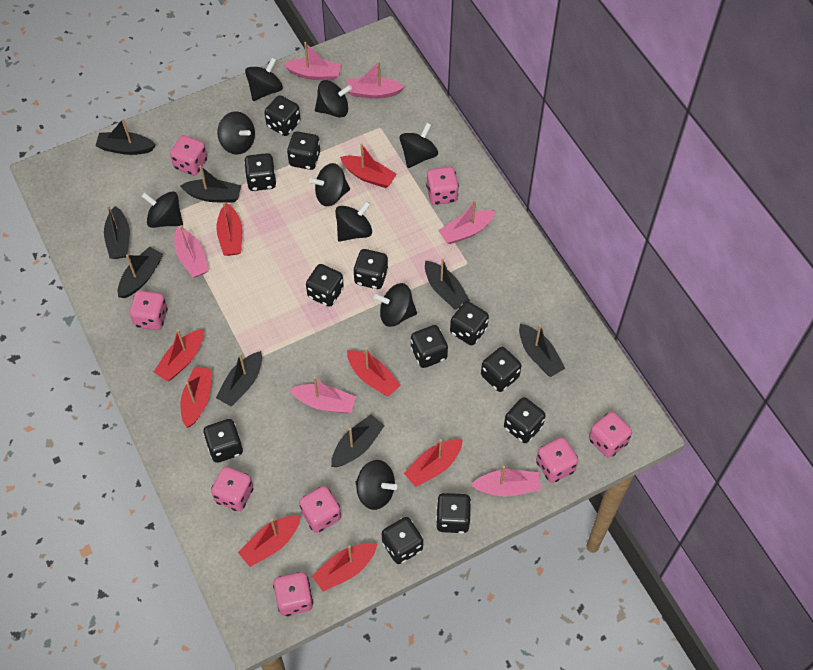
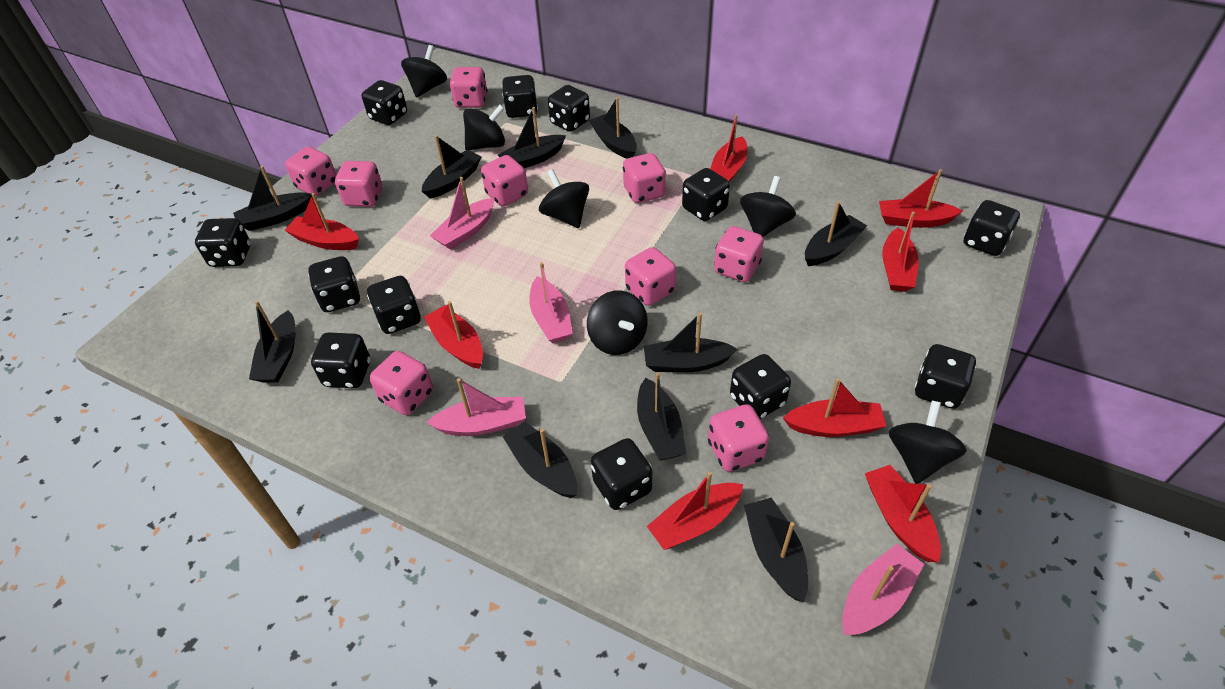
black boat: [95,118,156,155] [104,205,130,259] [118,247,163,298] [180,165,241,202] [216,351,262,406] [331,415,385,467] [425,258,470,310] [519,324,565,377] = 8 -> [233,166,312,231] [249,301,296,383] [421,135,481,199] [498,107,566,168] [503,422,577,498] [589,97,637,159] [637,373,686,460] [644,313,737,373] [744,497,808,603] [805,201,867,266] = 10
black spinning top: [141,191,183,228] [217,111,255,155] [245,57,283,101] [309,163,350,206] [315,80,352,118] [335,201,372,242] [355,460,397,510] [374,283,417,327] [399,123,438,168] = 9 -> [401,45,447,98] [463,104,505,150] [539,169,589,228] [587,290,648,355] [740,176,796,237] [889,401,967,484] = 6
pink boat: [174,225,209,278] [284,42,341,80] [289,377,356,413] [347,61,405,99] [438,200,496,244] [471,466,541,497] = 6 -> [426,378,526,436] [430,177,494,250] [530,262,573,343] [842,544,924,635] = 4
pink dice: [129,291,168,330] [170,135,207,175] [211,467,253,511] [273,572,313,616] [299,486,341,533] [426,167,459,205] [536,437,578,483] [589,412,632,458] = 8 -> [285,147,337,196] [335,161,382,207] [370,351,433,415] [450,67,488,108] [481,155,528,206] [623,153,666,203] [625,247,676,306] [708,404,769,472] [714,226,764,282] = 9

